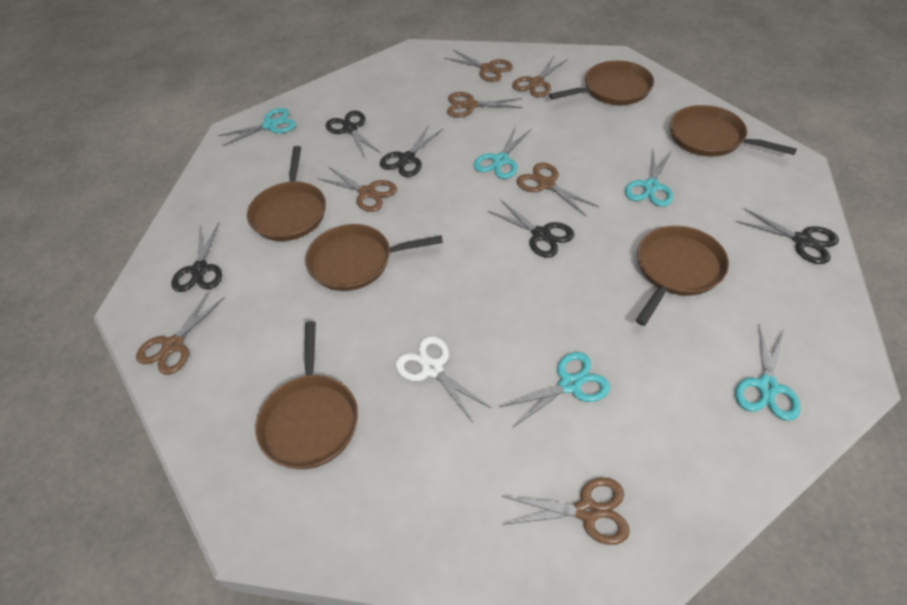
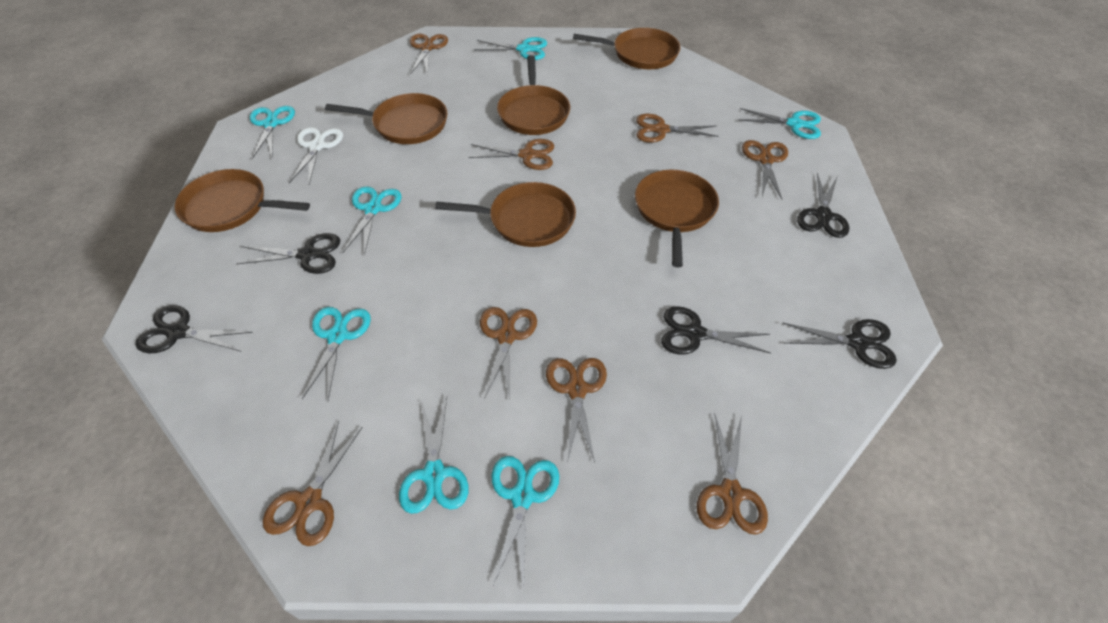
brown scissors: [136,292,224,375] [317,167,397,212] [444,50,513,82] [447,92,522,117] [502,478,630,545] [512,56,568,97] [516,162,599,216] = 7 -> [263,421,363,546] [410,34,448,76] [468,139,554,170] [480,307,537,399] [546,358,607,463] [636,114,719,143] [697,415,768,534] [742,140,788,199] = 8
turquoise scissors: [217,108,296,146] [474,125,532,179] [500,352,610,427] [625,150,673,207] [735,324,801,421] = 5 -> [250,106,295,159] [302,307,371,400] [342,186,402,255] [399,397,469,514] [474,37,547,60] [491,456,560,589] [739,108,821,139] = 7

